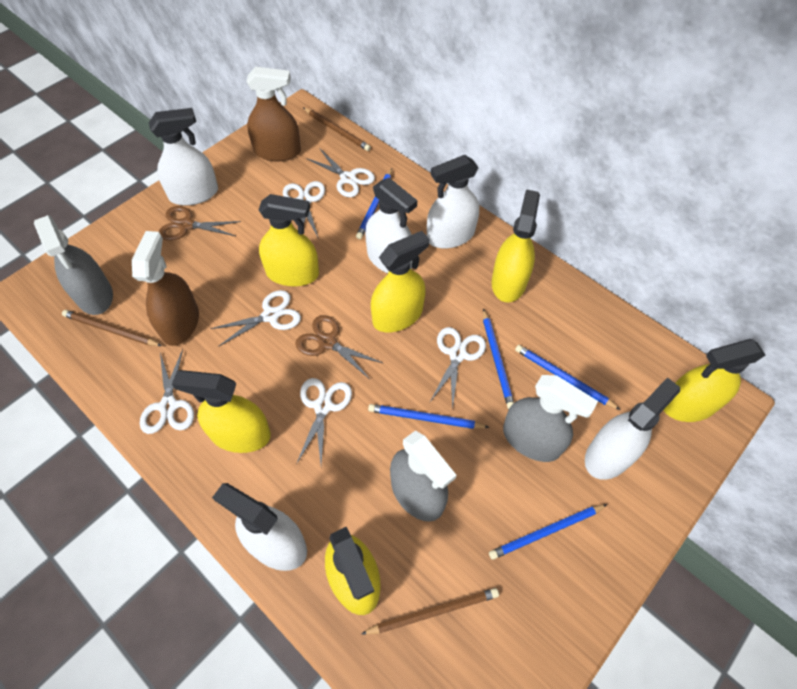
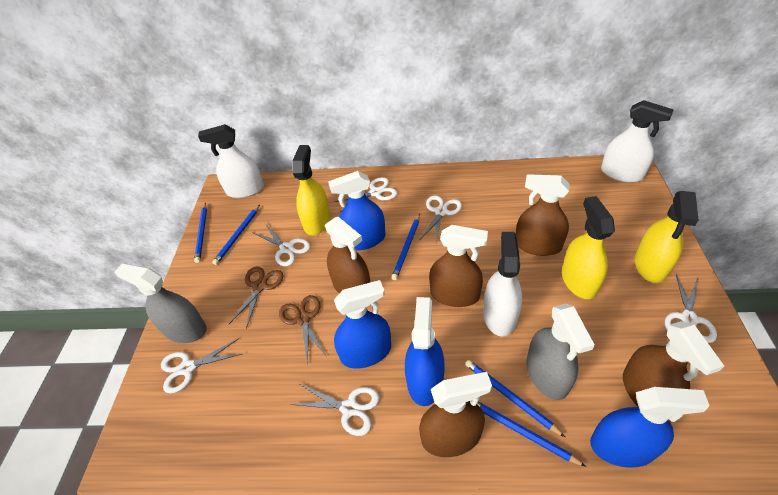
blue spray bottle: none = 0 -> [328,171,385,250] [334,280,391,369] [405,297,445,406] [590,387,710,468] = 4
brown pencil: [62,310,162,346] [303,108,371,151] [361,588,499,635] = 3 -> none = 0
brown spray bottle: [132,231,199,346] [246,67,301,161] = 2 -> [325,216,370,293] [419,372,492,457] [429,225,488,307] [516,174,570,256] [623,321,724,407] = 5
grey spray bottle: [34,215,113,315] [390,431,457,522] [503,375,598,462] = 3 -> [114,263,207,343] [526,304,595,400] = 2
white spray bottle: [149,108,218,206] [212,483,307,571] [365,178,417,273] [427,155,479,249] [585,377,680,480] = 5 -> [198,124,264,198] [483,232,522,337] [601,100,674,183] = 3
yellow spray bottle: [172,370,271,453] [259,194,319,286] [325,526,381,615] [371,231,429,332] [492,189,540,302] [664,339,766,422] = 6 -> [292,145,330,235] [562,196,615,299] [635,191,698,283] = 3

